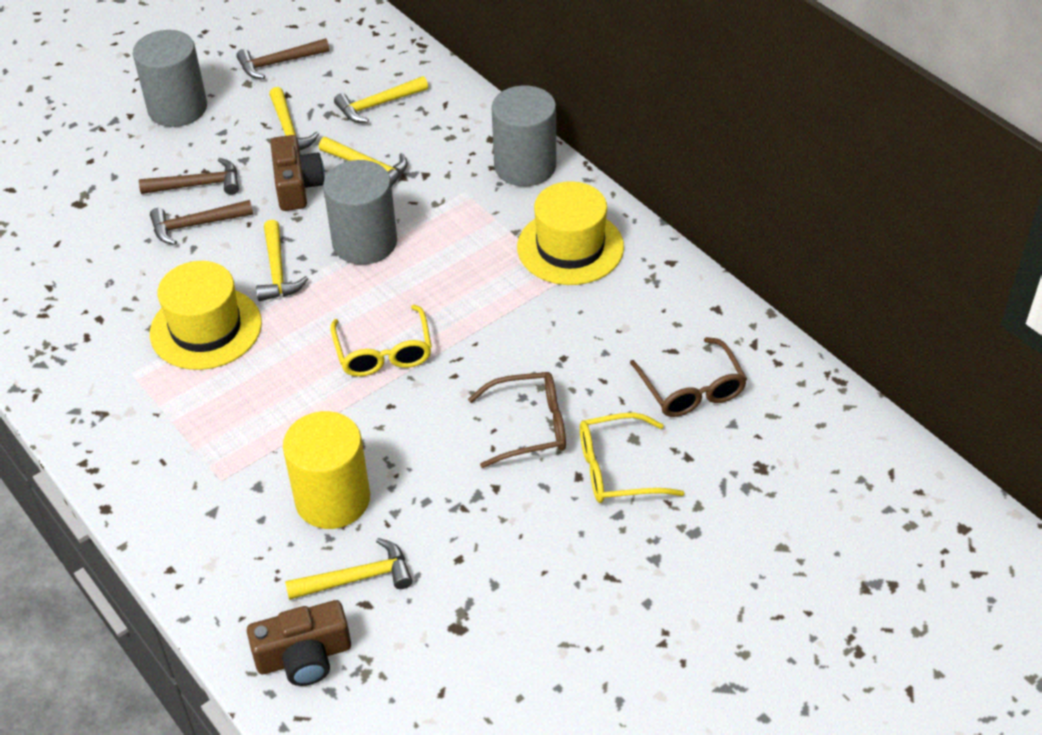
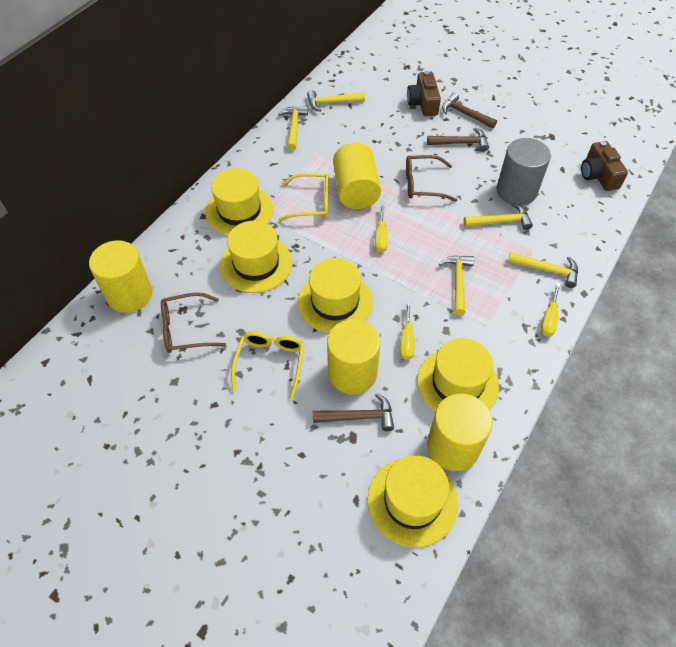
grey cylinder: [133,30,207,127] [323,160,397,265] [492,85,556,186] = 3 -> [497,138,551,205] = 1
yellow cylinder: [283,411,370,529] = 1 -> [89,240,153,313] [327,319,380,394] [333,142,381,209] [427,393,493,471] = 4
yellow hat: [150,261,262,370] [517,181,624,285] = 2 -> [205,169,274,236] [220,221,292,293] [298,258,373,333] [368,455,458,547] [417,338,499,412] = 5
yellow screwdriver: none = 0 -> [375,205,388,253] [400,302,414,360] [541,283,560,336] = 3

